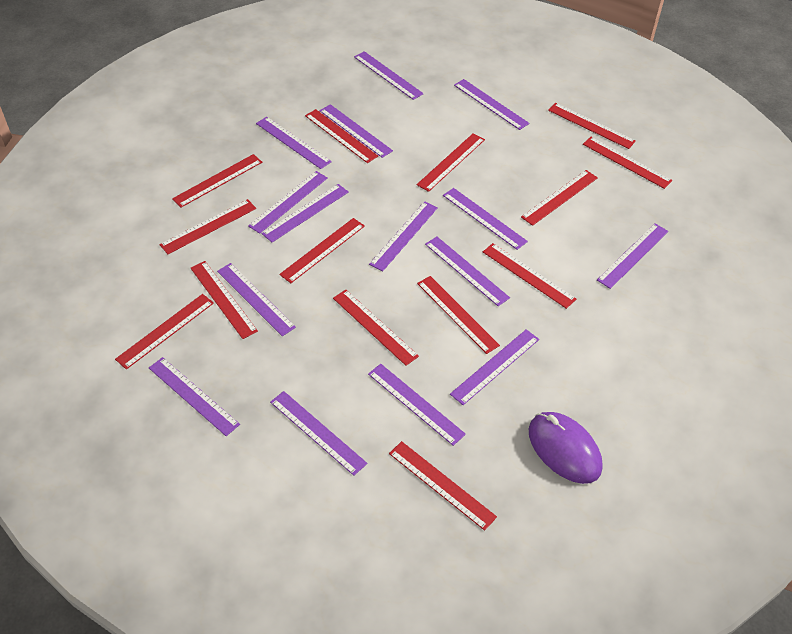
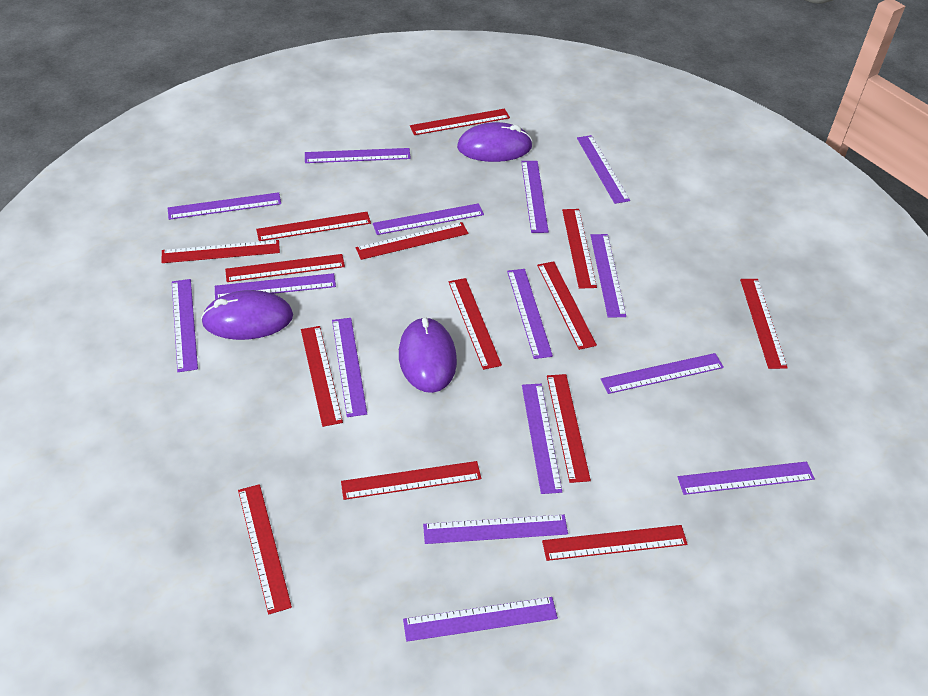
purple mouse: [529,412,603,484] = 1 -> [201,290,293,340] [399,317,457,393] [457,122,533,162] = 3

